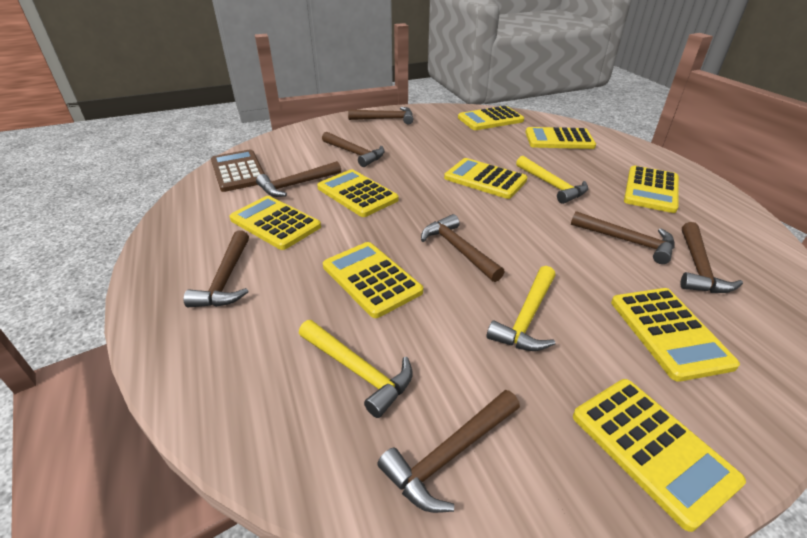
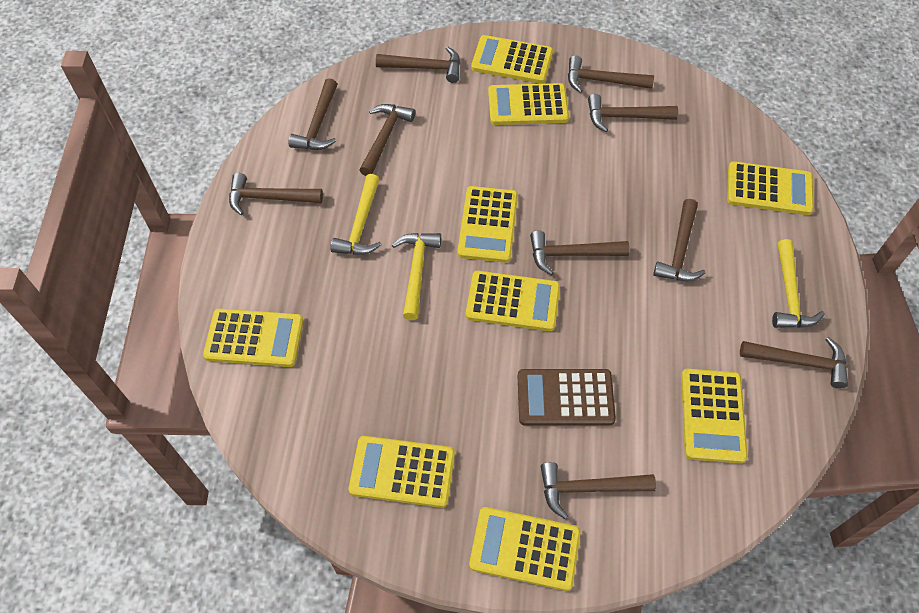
brown hammer: [184,230,249,307] [256,161,341,197] [322,132,385,167] [348,107,413,124] [377,390,520,513] [421,214,505,282] [571,211,675,264] [680,222,743,293] = 8 -> [229,173,323,215] [289,78,337,150] [359,104,415,176] [376,46,460,83] [530,231,630,275] [541,462,656,519] [568,55,654,93] [588,94,678,132] [653,199,706,281] [740,337,848,388] = 10

